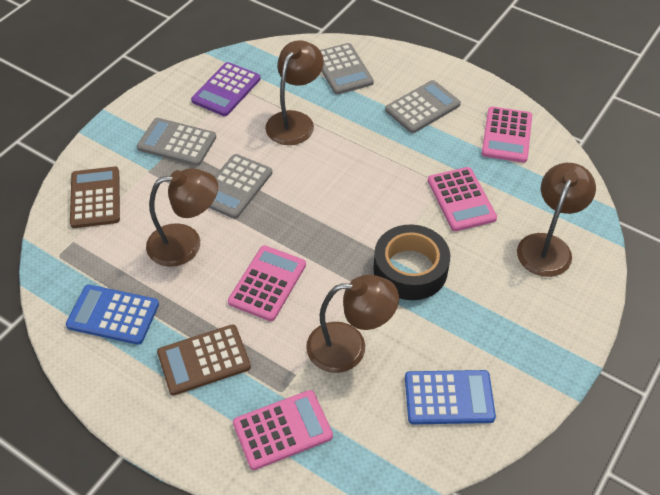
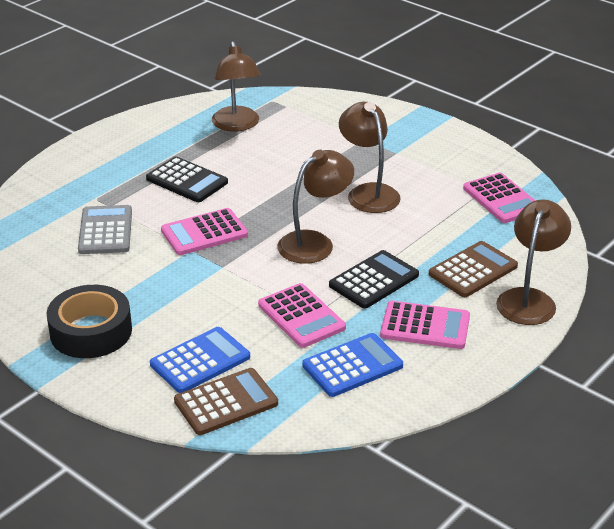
black calculator: none = 0 -> [146,157,228,202] [329,250,419,308] = 2
grey calculator: [137,118,216,166] [209,154,272,219] [320,43,374,95] [385,80,461,133] = 4 -> [78,205,132,254] = 1
purple calculator: [191,62,261,116] = 1 -> none = 0

